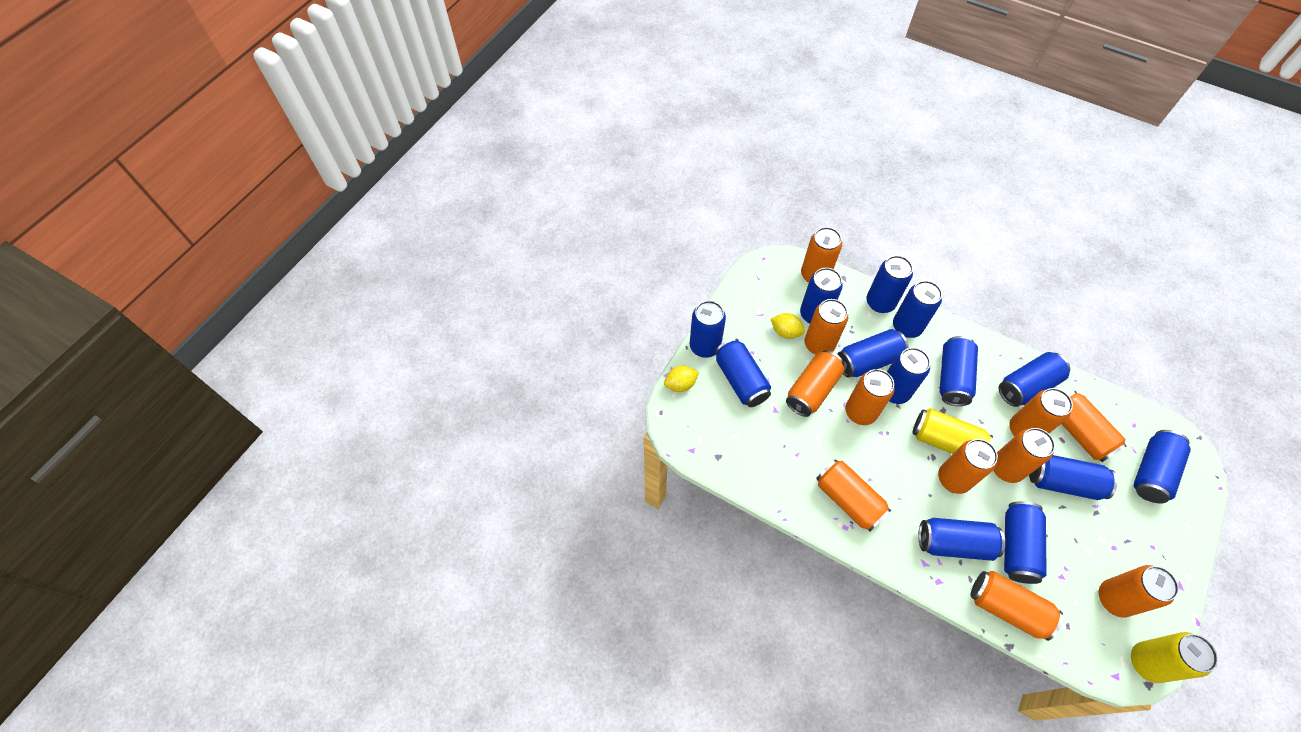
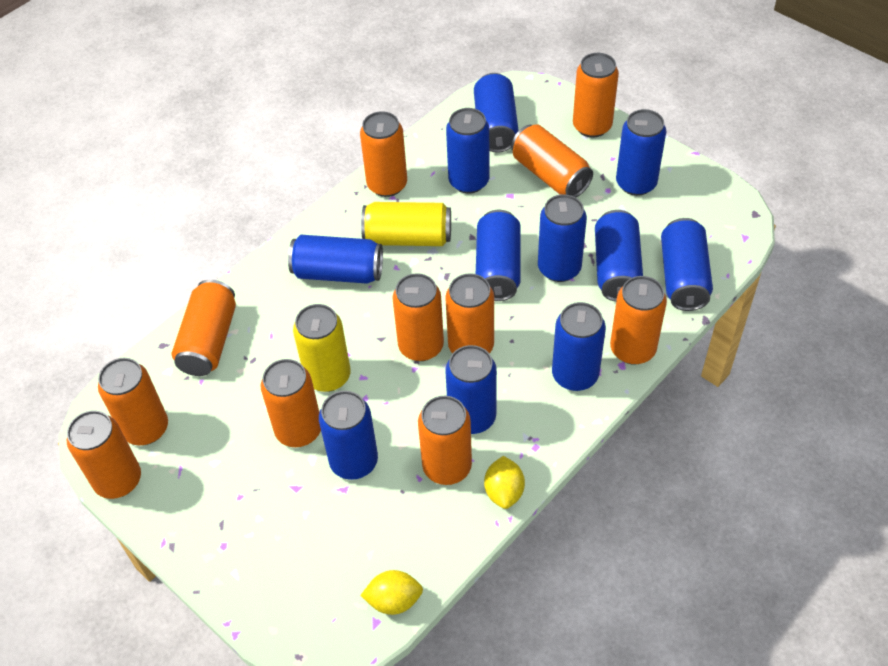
blue can: [690,301,726,358] [715,338,771,407] [800,268,843,323] [837,329,909,378] [867,255,913,313] [887,348,930,404] [893,281,942,338] [918,518,1005,561] [940,336,978,406] [999,352,1070,407] [1004,501,1047,584] [1029,455,1118,500] [1134,430,1191,503] = 13 -> [288,235,383,284] [319,391,378,480] [445,345,497,434] [446,108,489,193] [474,73,519,153] [476,210,521,301] [538,194,587,282] [552,302,606,391] [595,210,643,302] [616,109,666,196] [661,218,713,311] = 11

